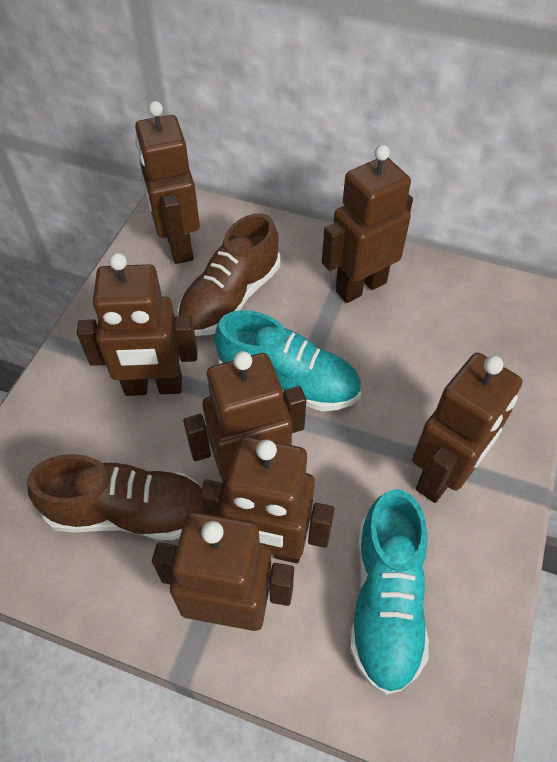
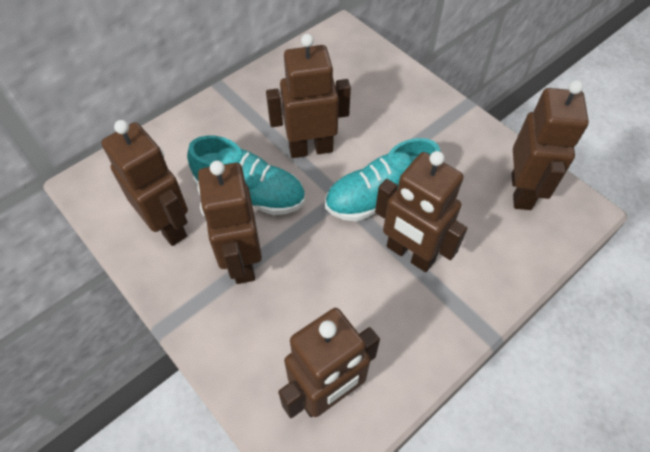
brown robot: [77,253,198,396] [135,101,200,264] [152,512,294,631] [183,351,306,489] [200,436,334,563] [322,145,413,303] [412,353,522,503] = 7 -> [101,120,188,246] [198,160,262,284] [266,34,351,158] [278,308,380,418] [375,151,467,272] [512,80,589,210] = 6
brown shoe: [28,454,204,540] [178,213,280,336] = 2 -> none = 0

